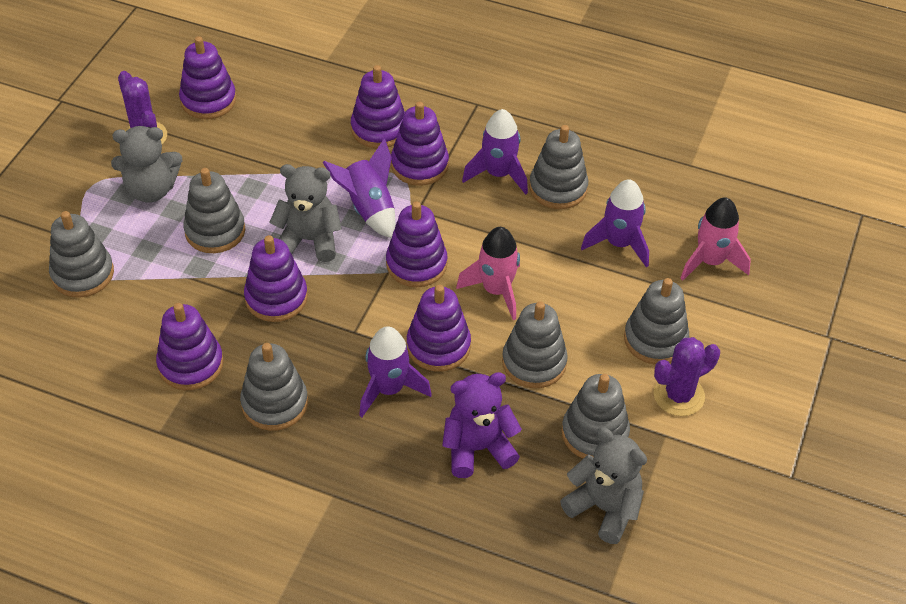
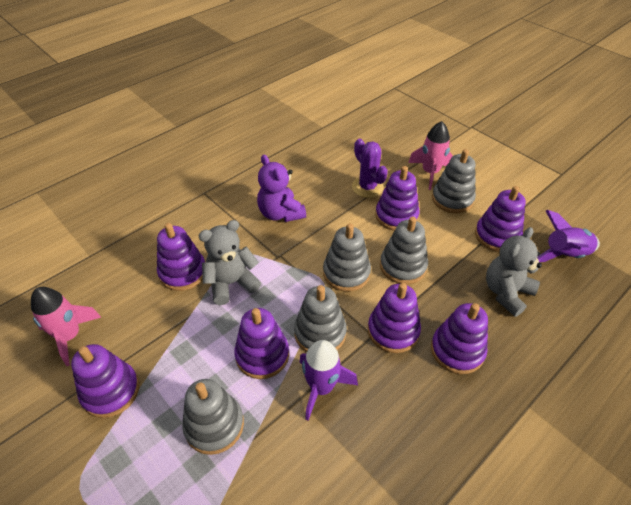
grey stacking toy: [49,211,114,298] [183,168,245,253] [240,343,308,431] [502,301,568,388] [529,125,588,209] [562,374,630,459] [624,278,689,364] = 7 -> [182,379,244,455] [294,285,347,352] [323,223,371,291] [380,217,428,284] [432,149,476,213] = 5
grey teddy bear: [111,126,183,203] [269,164,342,262] [560,427,647,544] = 3 -> [198,220,261,305] [486,227,542,317] = 2
purple cactus: [118,71,167,145] [654,337,720,416] = 2 -> [352,139,388,198] = 1
purple rocket: [323,139,396,238] [359,326,432,417] [462,109,528,195] [581,179,649,268] = 4 -> [299,340,358,421] [537,210,600,262] = 2

